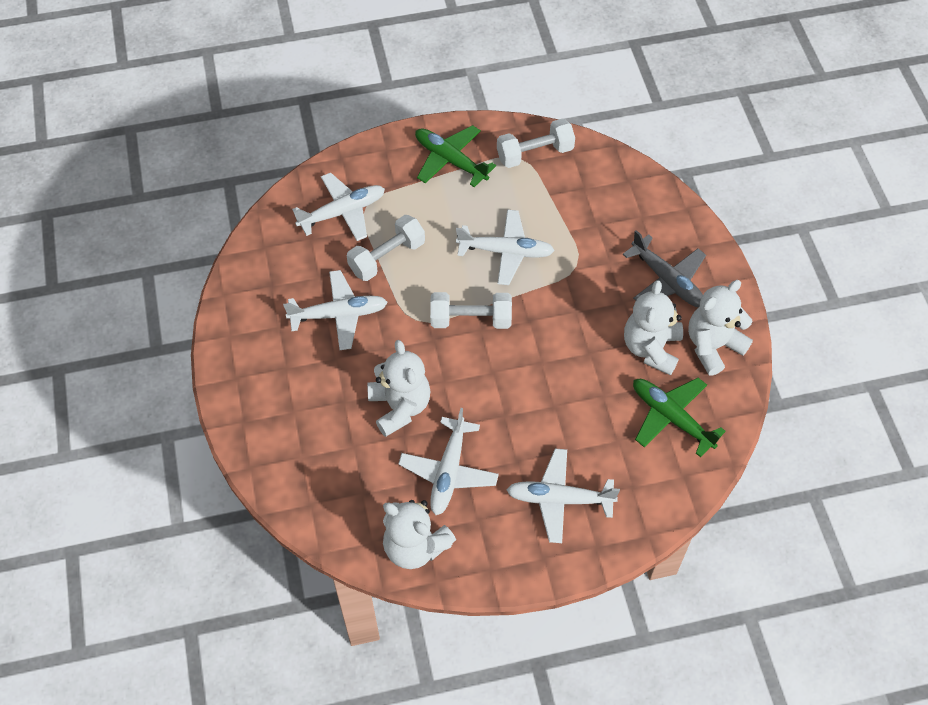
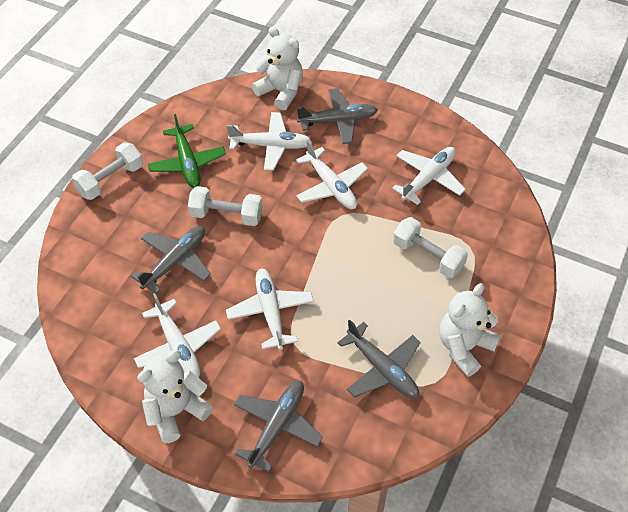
green plane: [415,125,496,187] [633,378,726,457] = 2 -> [148,114,226,188] = 1
grey plane: [623,230,706,307] = 1 -> [131,226,211,294] [234,381,323,472] [297,88,378,144] [337,319,421,398] = 4
white teddy bear: [367,340,431,437] [383,500,456,569] [624,280,683,375] [688,280,753,376] = 4 -> [137,350,213,443] [252,26,303,110] [439,283,501,377] = 3

